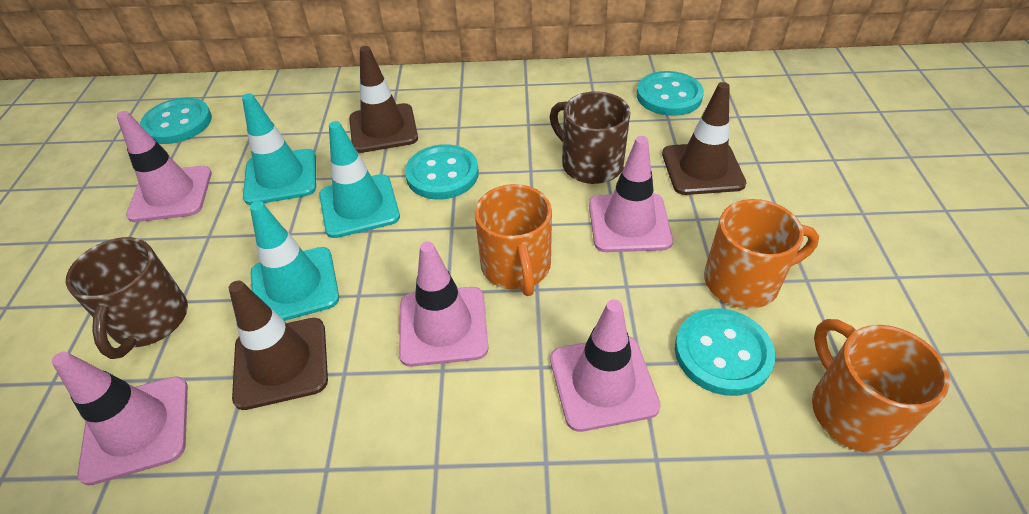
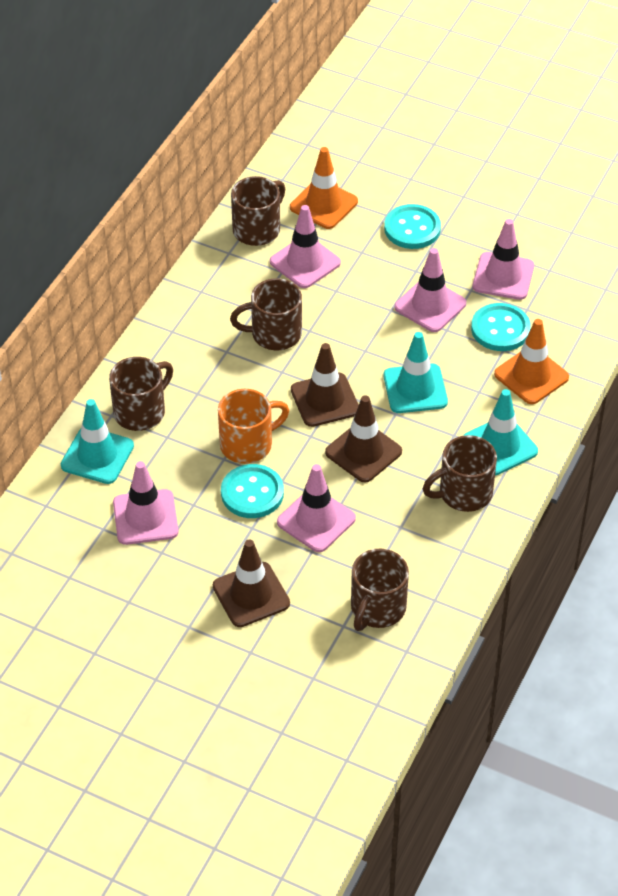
brown mug: [66,237,188,359] [550,91,631,184] = 2 -> [109,357,173,431] [230,278,302,350] [231,176,285,246] [351,548,409,631] [423,435,497,512] = 5
orange mug: [475,184,552,296] [704,199,819,309] [812,319,950,453] = 3 -> [218,389,289,464] = 1
orange traffic cone: none = 0 -> [290,147,358,229] [494,319,569,404] = 2
turquoise button: [140,98,212,144] [405,144,479,200] [637,71,704,116] [675,308,775,396] = 4 -> [221,464,284,518] [384,204,441,249] [471,303,531,351] = 3

